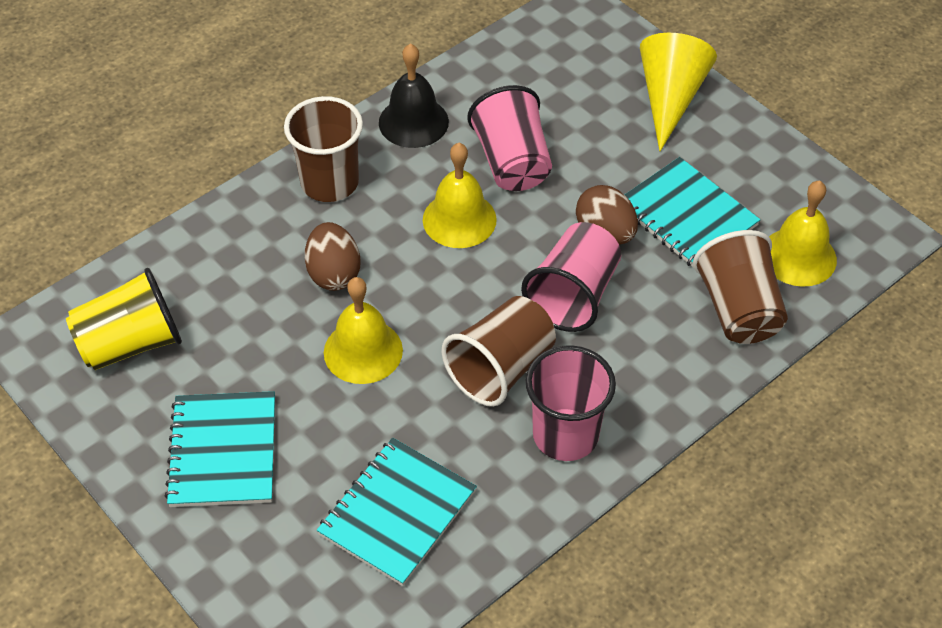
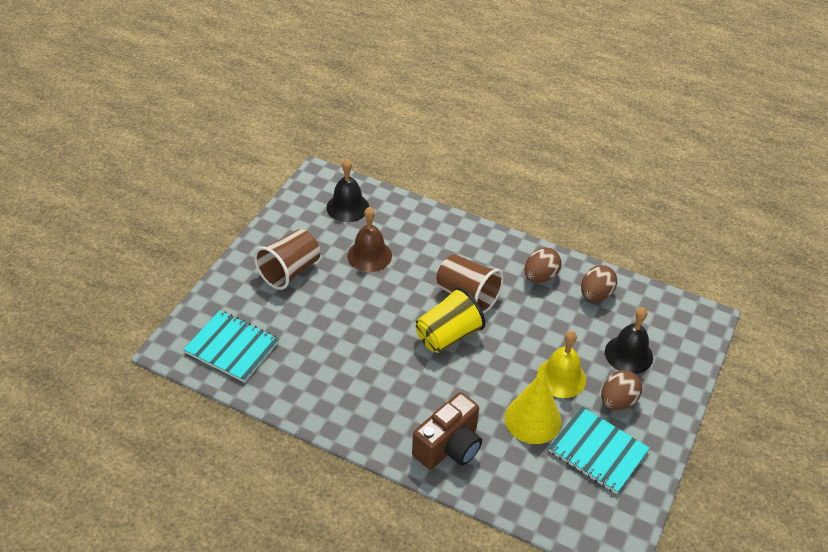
black bell: [379,44,449,148] = 1 -> [327,159,369,222] [605,307,653,374] = 2
brown bell: none = 0 -> [347,207,392,272] = 1
brown camera: none = 0 -> [412,392,482,470] = 1
brown cup: [284,96,363,202] [441,296,556,407] [693,230,788,344] = 3 -> [254,229,320,290] [437,254,504,313] = 2
brown egg: [305,222,361,291] [576,185,638,245] = 2 -> [525,248,562,283] [581,265,617,302] [601,370,642,410] = 3
pink cup: [467,85,552,191] [521,222,621,332] [526,345,616,461] = 3 -> none = 0
turquoise notebook: [165,391,275,507] [317,438,477,586] [625,157,760,267] = 3 -> [183,310,279,383] [548,407,650,494] = 2
yellow bell: [324,277,403,384] [423,143,497,248] [769,180,837,287] = 3 -> [537,331,586,398] = 1

